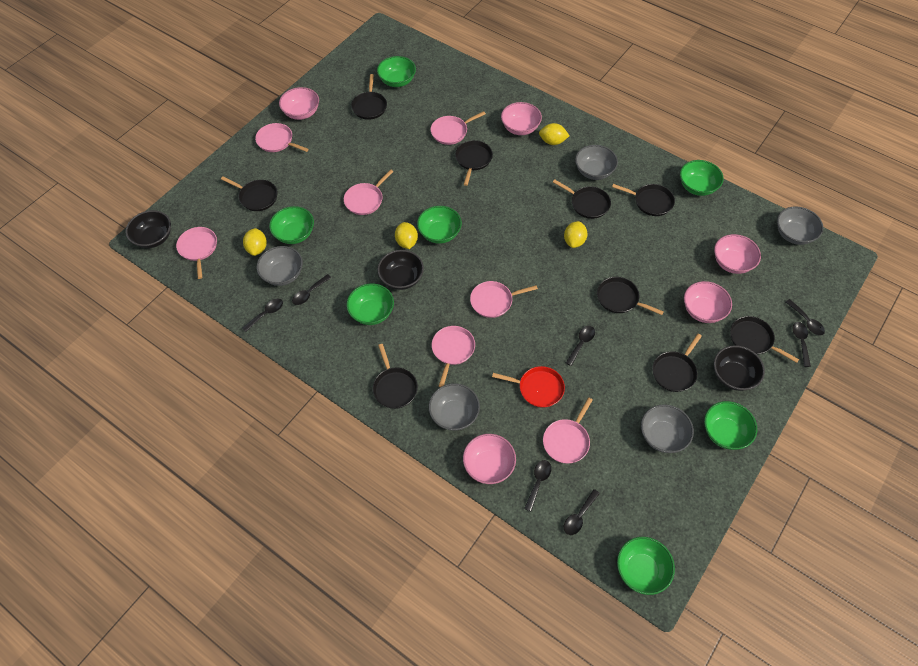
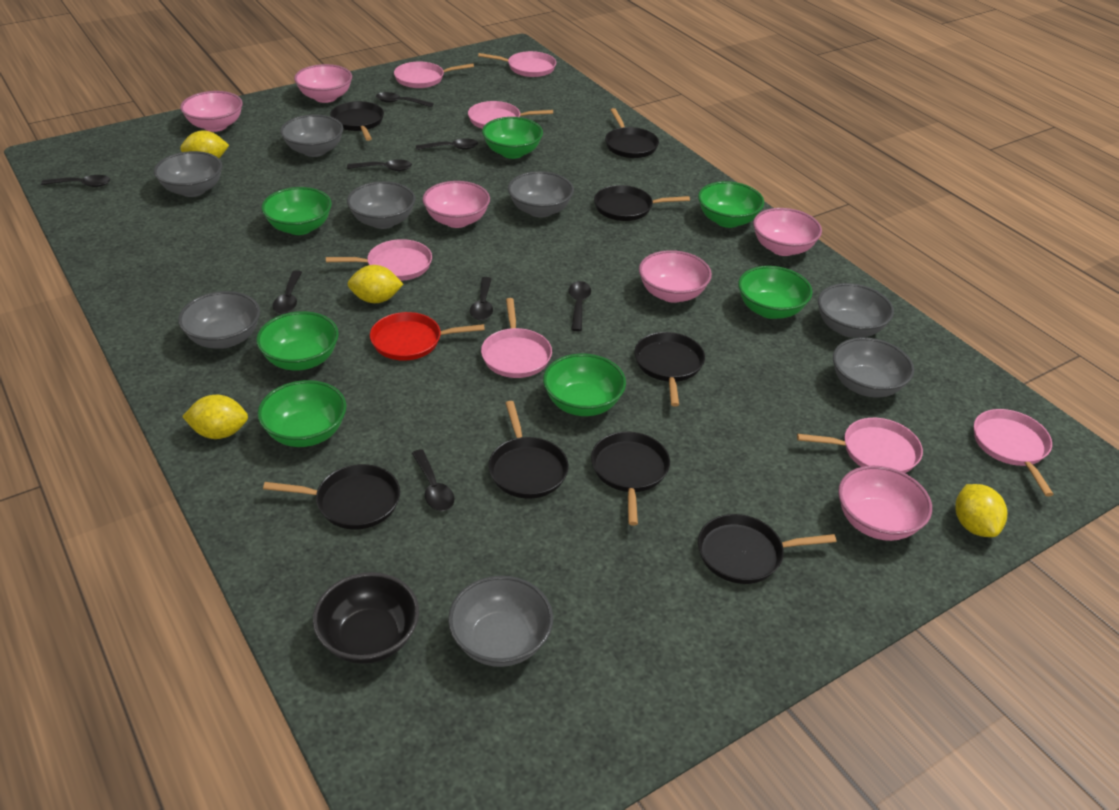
black bowl: [126,210,171,248] [378,250,424,290] [714,345,765,391] = 3 -> [313,572,419,664] = 1
black pan: [221,176,277,211] [351,74,387,120] [373,344,418,409] [455,140,493,186] [553,180,611,219] [597,277,664,315] [612,184,675,216] [652,334,702,392] [730,316,799,363] = 9 -> [263,464,400,529] [330,101,384,141] [488,401,569,499] [591,432,670,526] [594,185,690,221] [605,108,659,158] [634,332,705,407] [698,514,837,584] = 8
black spoon: [242,298,283,332] [292,274,331,305] [524,460,551,511] [564,489,600,535] [566,326,595,366] [786,299,825,336] [793,322,811,367] = 7 -> [41,175,110,187] [273,270,302,314] [347,159,412,171] [376,92,434,107] [412,449,454,511] [416,138,478,150] [470,277,493,321] [569,281,591,331] = 8
grey bowl: [257,246,303,286] [429,383,480,431] [575,145,618,180] [641,404,694,453] [777,207,823,245] = 5 -> [154,151,222,197] [178,291,260,349] [280,115,343,157] [347,181,416,229] [448,576,553,667] [508,171,574,218] [818,283,894,338] [833,337,914,397] = 8
pink bowl: [279,87,319,120] [463,434,516,484] [501,102,542,135] [684,281,732,323] [714,234,761,274] = 5 -> [180,91,243,132] [294,64,352,103] [422,181,490,228] [639,250,712,303] [753,208,822,256] [838,466,932,541] = 6

